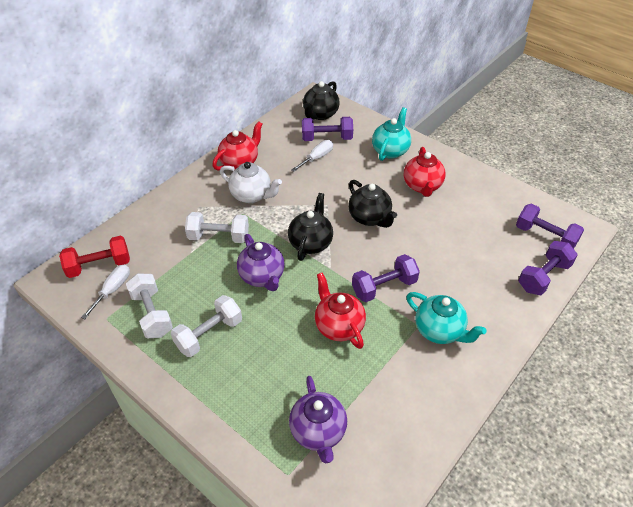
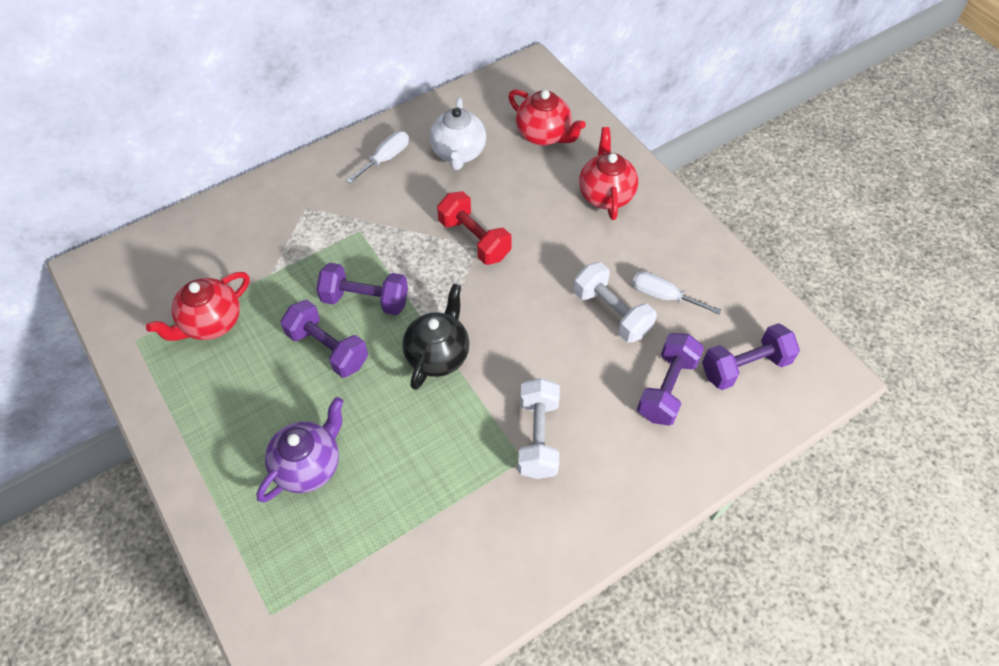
black teapot: [288,193,333,261] [303,81,340,120] [348,180,397,228] = 3 -> [402,284,469,390] = 1
purple teapot: [237,234,285,291] [289,376,347,463] = 2 -> [256,397,344,502] = 1
turquoise teapot: [372,107,411,161] [406,292,487,344] = 2 -> none = 0
white dumbbell: [126,274,173,338] [171,295,242,357] [185,212,249,243] = 3 -> [518,378,560,479] [573,262,657,343] = 2

